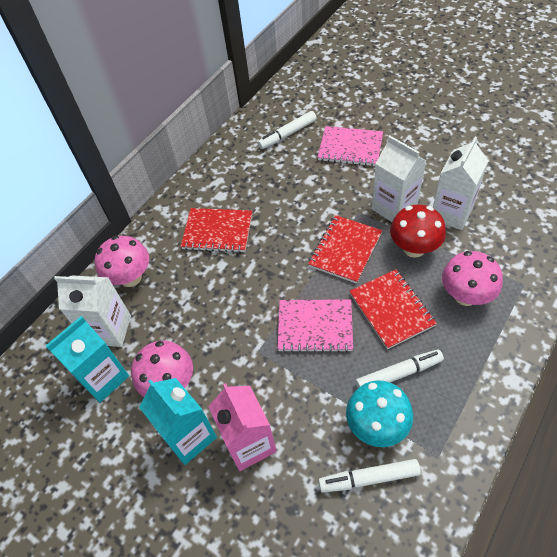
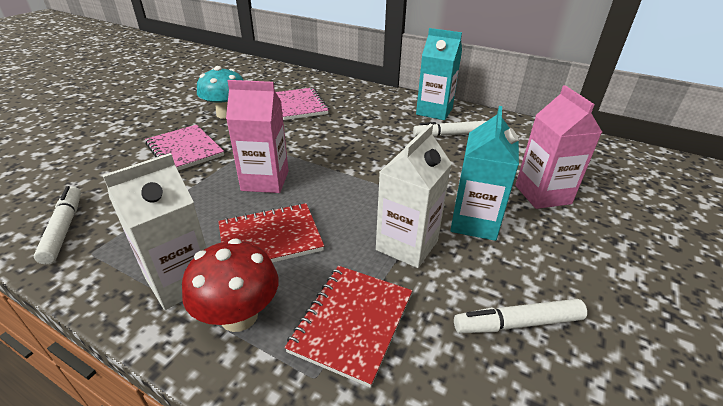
pink carton: [208,383,277,471] = 1 -> [226,80,289,193] [515,85,602,209] = 2
pink mushroom: [95,236,149,287] [131,341,193,397] [442,251,503,306] = 3 -> none = 0
red notebook: [181,208,252,253] [308,215,382,284] [349,269,437,349] = 3 -> [218,203,324,263] [285,266,412,388] = 2
white carton: [54,275,131,347] [372,135,426,222] [433,137,488,230] = 3 -> [102,153,206,310] [376,124,452,268] = 2

